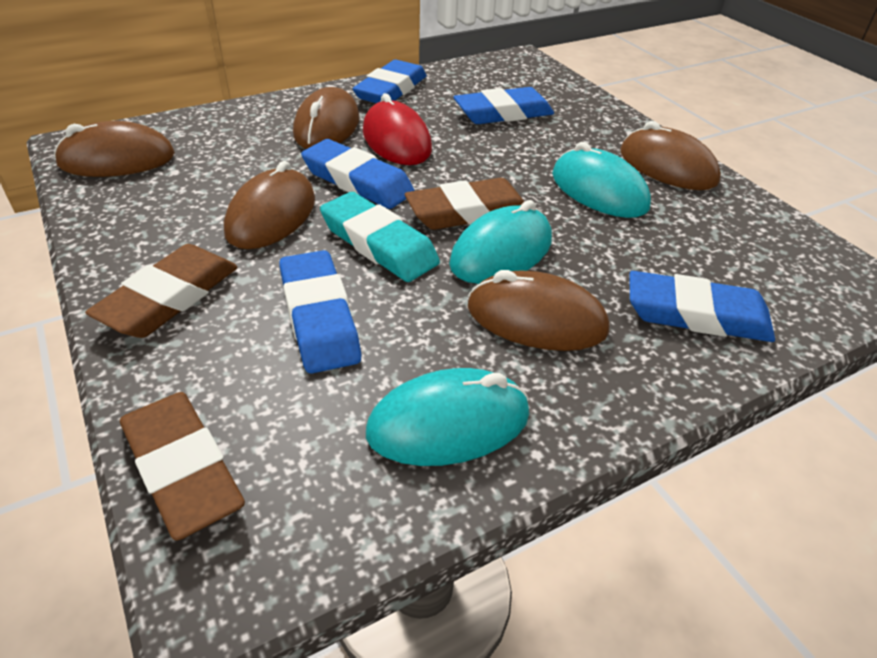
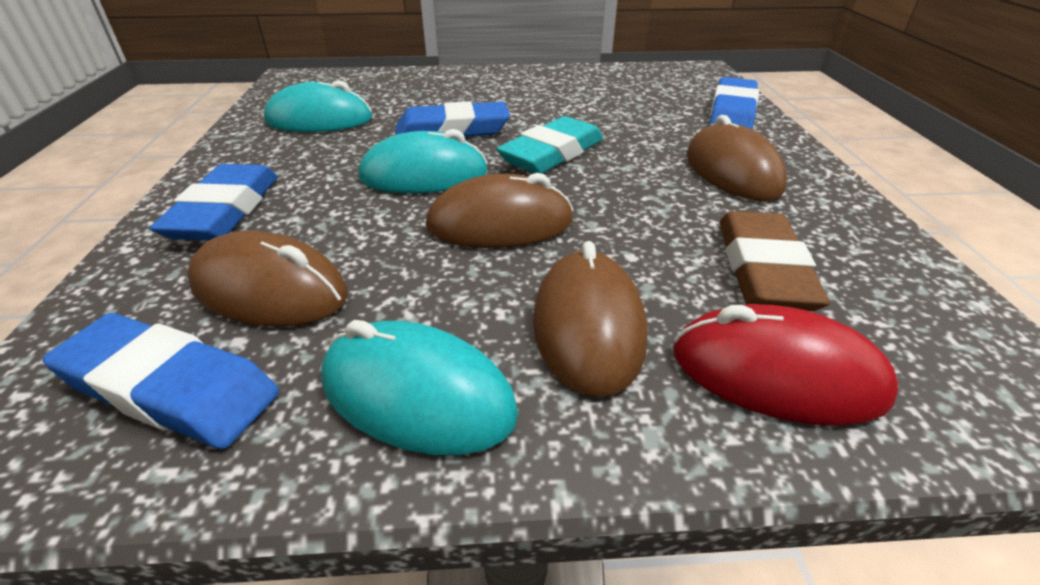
blue eraser: [279,250,361,374] [301,139,415,209] [352,60,427,103] [454,87,554,124] [630,271,775,342] = 5 -> [42,313,279,449] [150,164,278,240] [395,101,510,137] [709,77,759,129] = 4
brown eraser: [85,244,238,338] [120,392,245,541] [405,178,524,230] = 3 -> [719,211,830,311] = 1
brown mouse: [54,121,175,177] [224,161,315,249] [293,87,360,149] [468,270,609,351] [620,121,721,190] = 5 -> [187,231,347,327] [426,173,573,248] [533,241,648,397] [687,115,787,201] = 4

